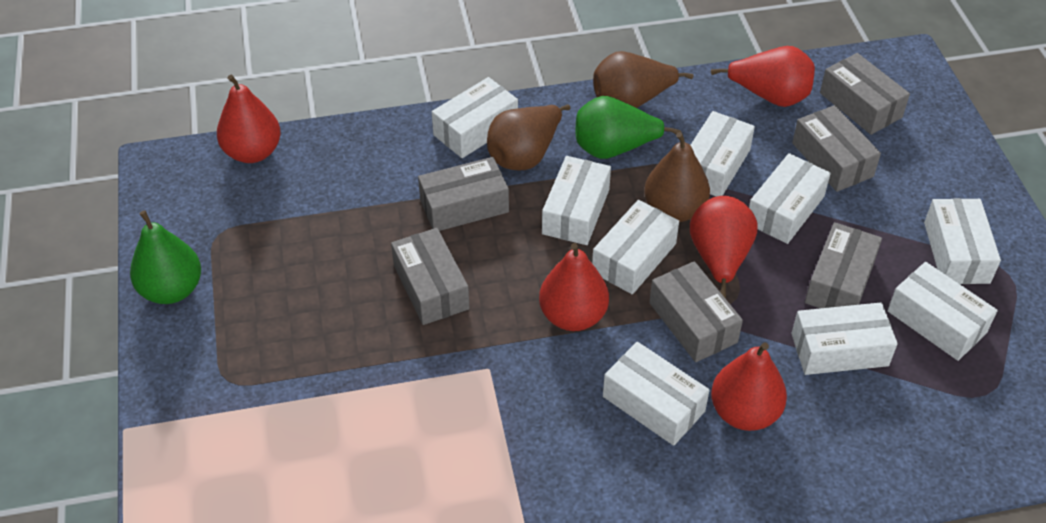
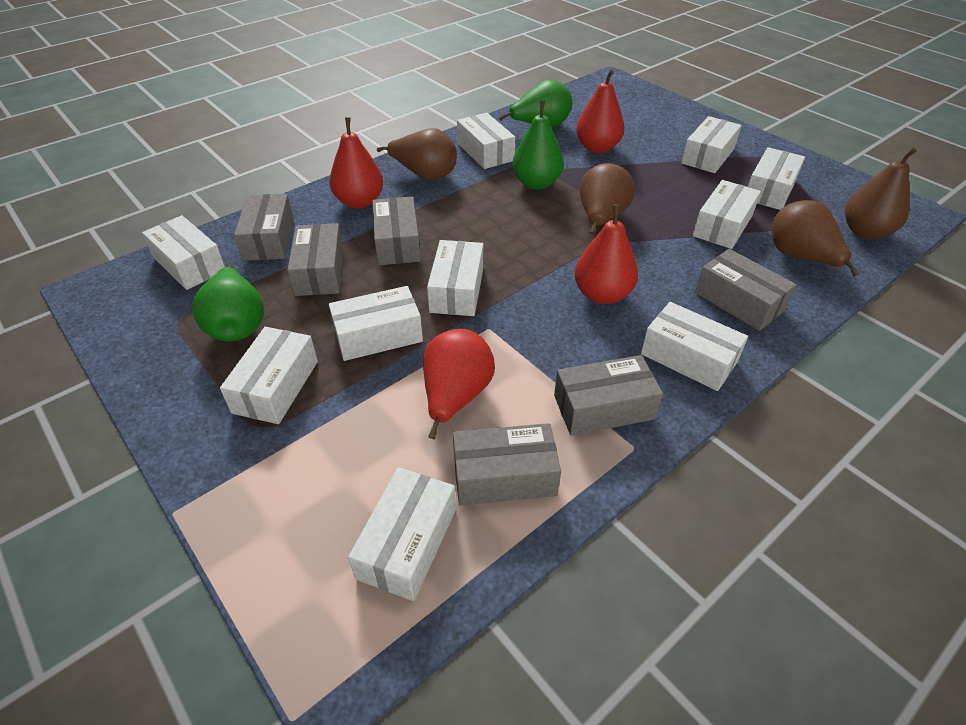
brown pear: [487,104,571,170] [593,51,694,108] [644,132,710,222] = 3 -> [377,128,457,181] [580,163,635,235] [772,200,860,277] [845,148,917,240] = 4
green pear: [130,210,201,304] [576,96,681,159] = 2 -> [192,265,264,341] [499,79,572,128] [512,100,564,190] = 3
red pear: [217,75,281,163] [539,243,609,331] [690,196,758,298] [711,46,815,107] [711,343,787,431] = 5 -> [329,118,383,209] [423,329,495,439] [574,204,638,304] [576,70,625,153] = 4
white box: [432,77,518,158] [542,156,611,245] [592,200,679,294] [603,342,710,446] [690,111,755,197] [749,153,831,244] [791,302,898,375] [888,262,998,361] [924,198,1001,284] = 9 -> [142,215,225,290] [220,327,318,424] [329,286,423,361] [348,467,456,601] [427,240,483,316] [457,113,515,169] [641,302,748,391] [681,116,742,173] [693,180,761,249] [748,147,805,210] = 10

